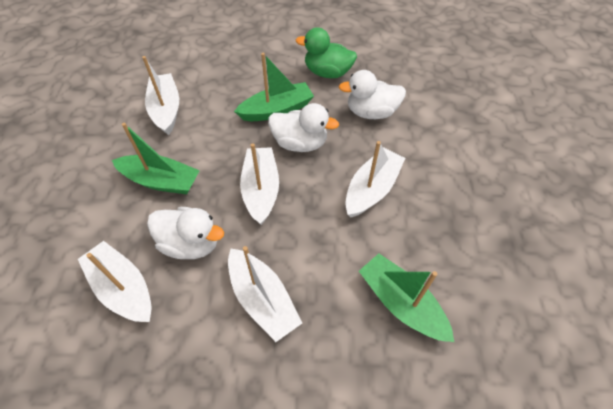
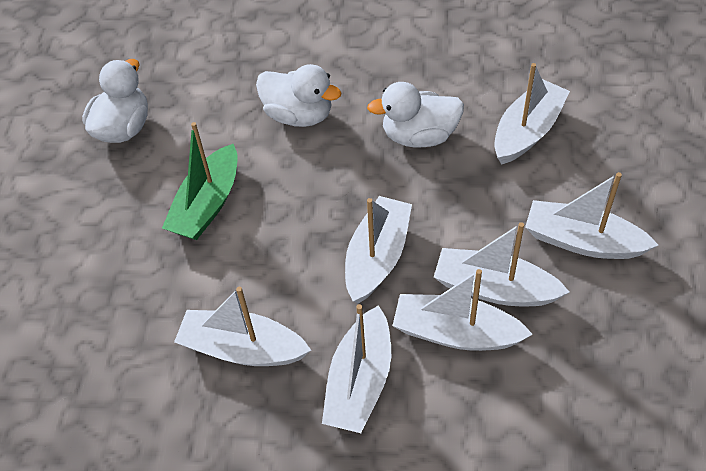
green boat: [112,123,200,194] [234,53,314,121] [359,253,454,342] = 3 -> [162,122,238,240] = 1
green duck: [296,27,357,78] = 1 -> none = 0
white boat: [78,241,152,322] [142,56,179,135] [228,246,302,342] [240,143,279,225] [345,141,405,217] = 5 -> [174,287,311,366] [322,304,391,433] [345,196,412,304] [392,269,533,351] [434,222,569,306] [494,63,570,165] [525,172,658,259] = 7

